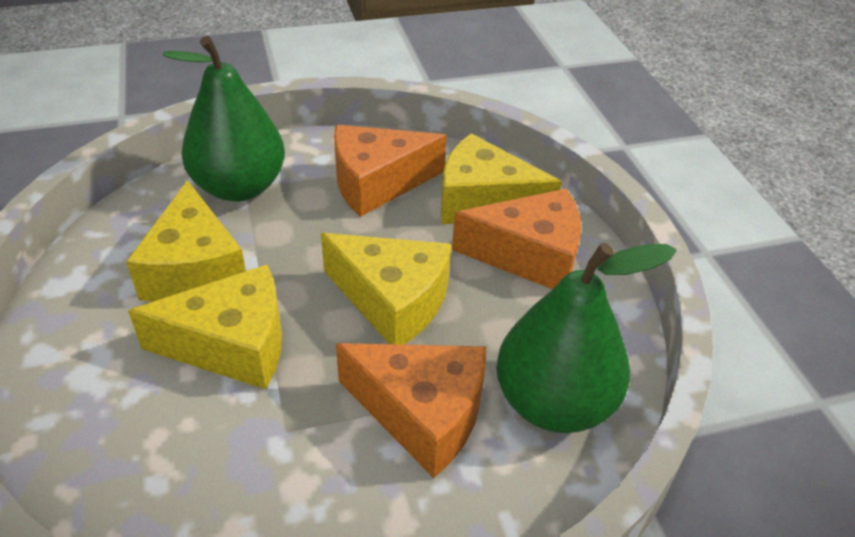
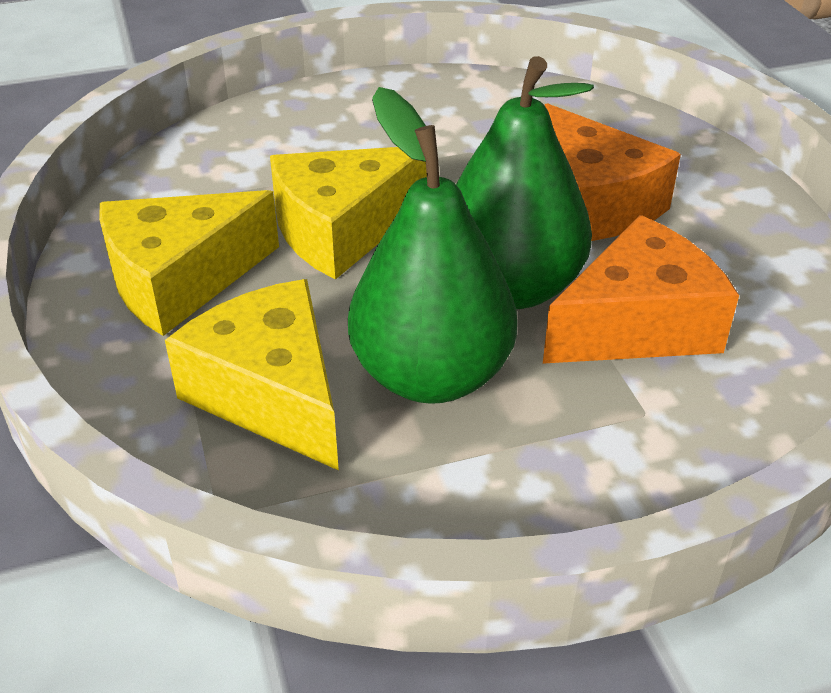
orange cheese: [334,125,447,217] [336,343,486,478] [452,189,581,289] = 3 -> [543,215,739,364] [545,103,681,241] = 2
yellow cheese: [126,180,246,302] [128,265,282,389] [321,233,451,345] [441,134,562,224] = 4 -> [99,190,279,336] [165,279,339,471] [270,147,427,280] = 3

